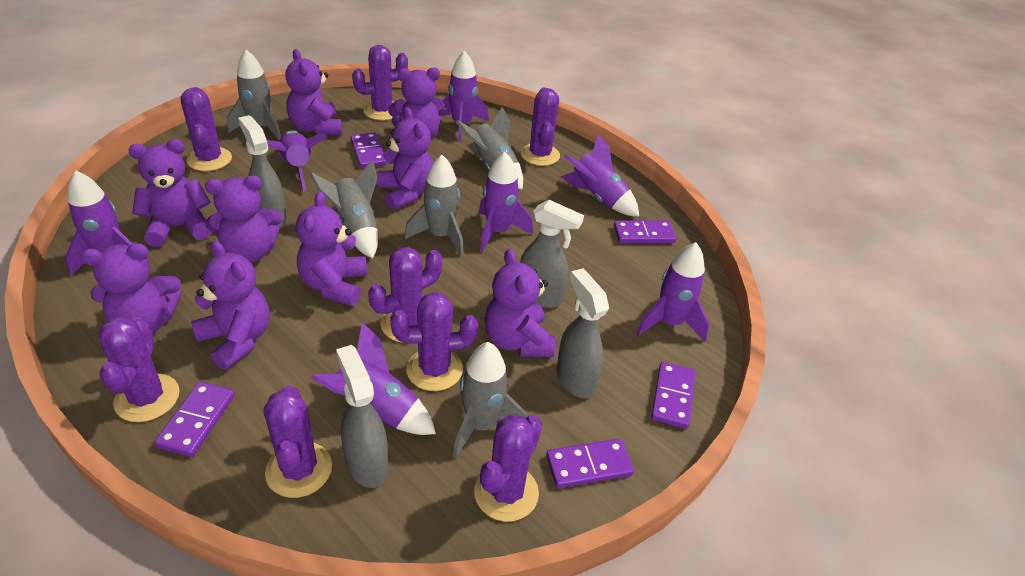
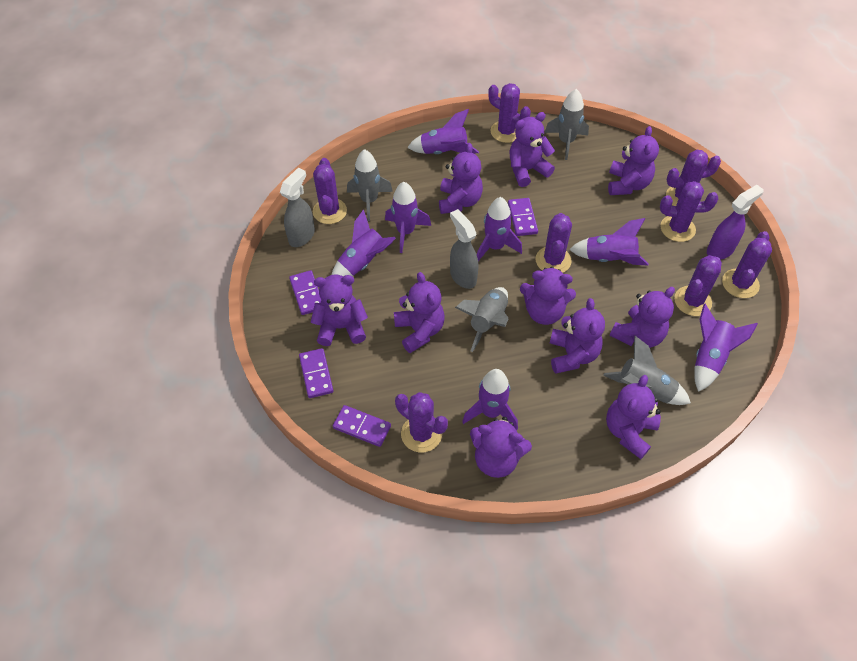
grey rocket: [227,50,281,141] [310,160,378,258] [405,155,464,256] [453,342,527,458] [456,107,523,190] = 5 -> [347,149,393,221] [455,287,508,352] [545,89,589,160] [604,336,691,405] = 4
grey spray bottle: [238,115,287,228] [336,345,388,488] [520,200,584,308] [556,268,609,398] = 4 -> [280,168,315,247] [450,209,478,289] = 2
purple domino: [154,382,235,457] [351,132,387,168] [546,439,634,488] [614,221,676,243] [651,362,696,429] = 5 -> [289,270,321,315] [299,348,333,398] [333,405,391,447] [508,198,538,236] = 4
purple spray bottle: none = 0 -> [707,185,764,260] = 1
purple teddy bear: [81,243,182,333] [128,139,211,247] [191,240,270,370] [205,175,283,263] [286,49,342,135] [296,191,367,306] [377,107,433,210] [388,68,447,139] [485,249,555,357] = 9 -> [311,274,368,346] [394,272,445,353] [439,143,483,214] [470,417,532,478] [510,112,555,187] [520,267,576,325] [550,298,605,374] [606,375,661,459] [608,126,659,195] [610,287,675,348] = 10

